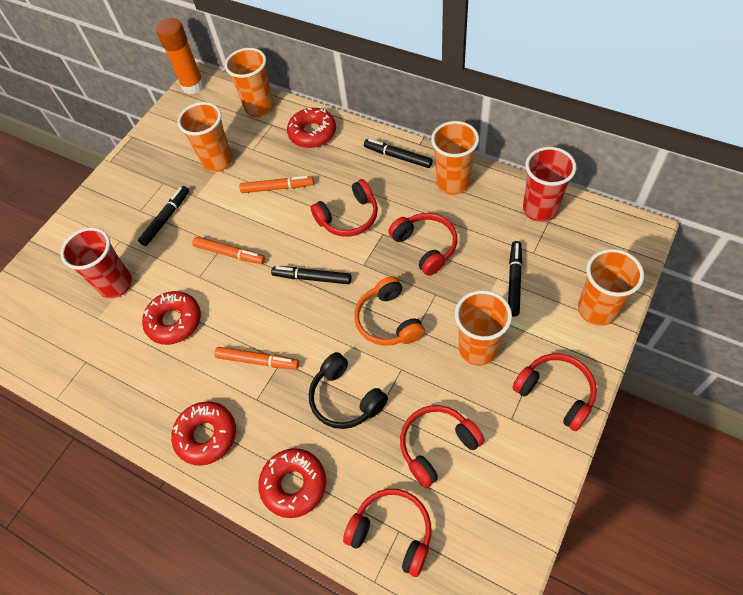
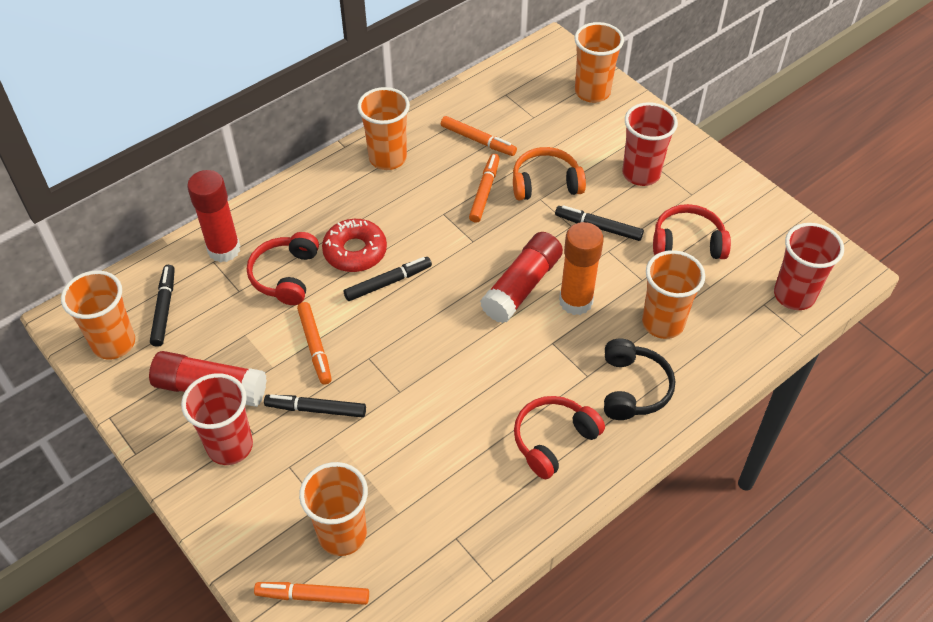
orange marker: [192,237,265,264] [214,347,299,370] [239,176,314,193] = 3 -> [254,582,369,605] [297,302,332,385] [441,116,517,156] [469,154,500,223] = 4
red cup: [60,227,132,299] [523,147,576,222] = 2 -> [181,373,253,465] [622,102,678,186] [774,223,844,310] = 3
red donut: [142,291,201,345] [171,401,236,466] [258,448,326,518] [287,108,336,148] = 4 -> [322,219,387,272] = 1
red glue stick: none = 0 -> [149,351,267,407] [187,170,240,263] [480,232,563,323] = 3
red headphones: [311,179,378,237] [343,489,431,577] [388,213,458,276] [400,405,485,488] [512,354,597,431] = 5 -> [247,232,319,305] [514,396,605,479] [653,204,731,259] = 3

